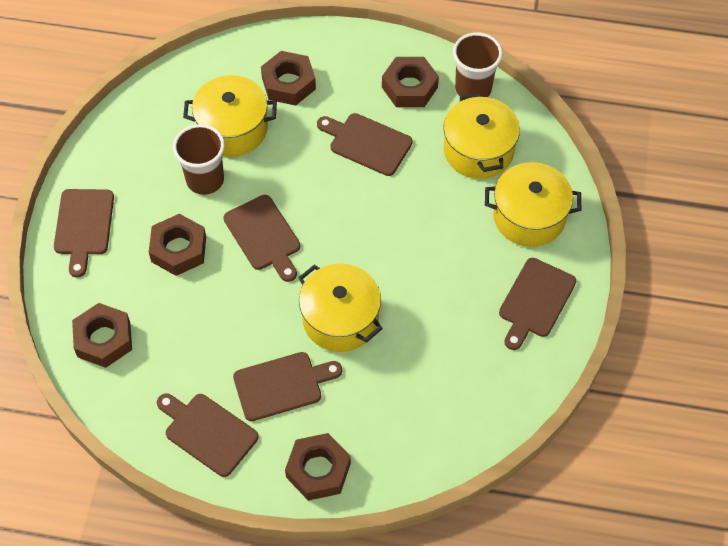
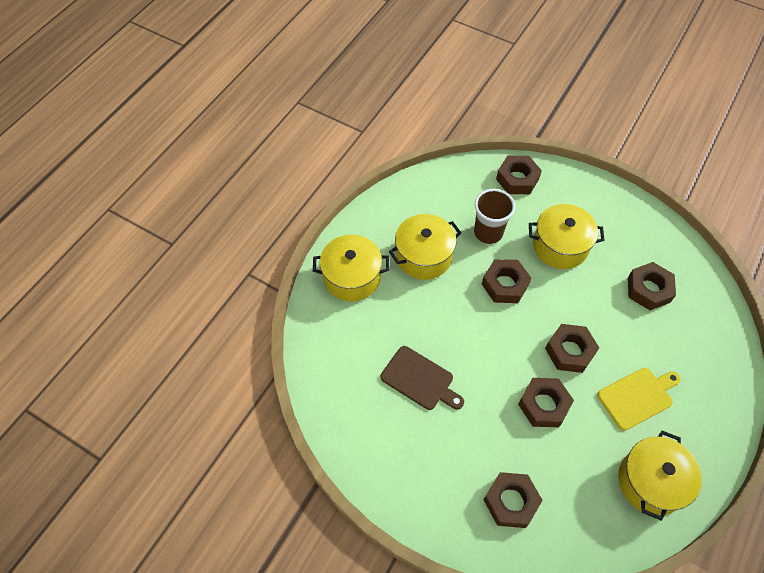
brown cup: [173,124,225,195] [453,32,503,97] = 2 -> [474,189,515,244] = 1
brown cutting board: [54,189,114,278] [157,393,259,477] [223,195,300,282] [233,352,342,421] [317,113,413,176] [499,258,576,350] = 6 -> [381,346,464,410] = 1
brown nut: [72,303,132,368] [149,214,206,276] [261,51,316,106] [285,433,351,501] [382,57,439,107] = 5 -> [482,259,531,303] [484,472,543,528] [496,156,542,194] [518,378,574,427] [545,324,599,373] [628,262,676,310] = 6
yellow cutting board: none = 0 -> [597,368,681,431] = 1

